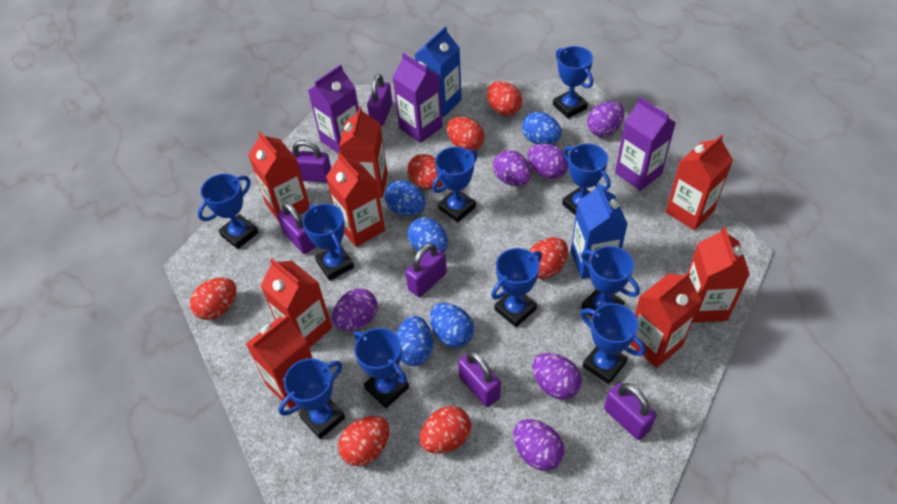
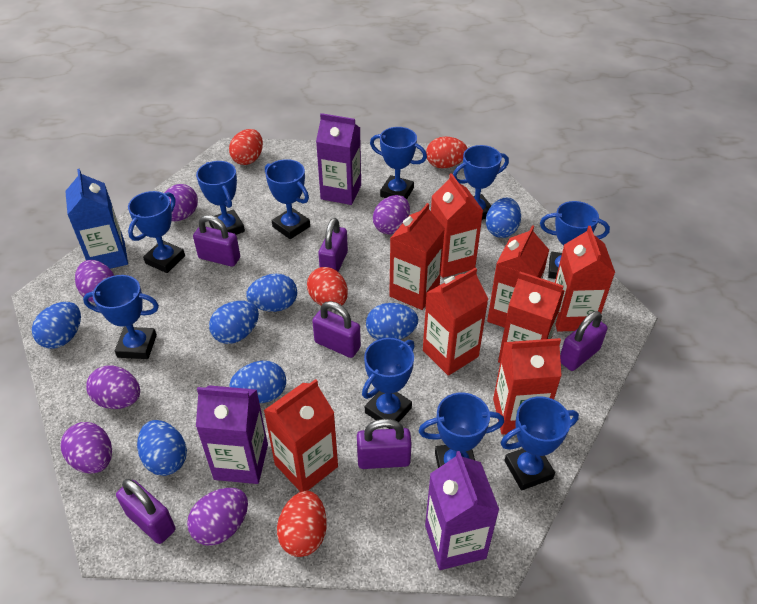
blue carton: [414,26,462,117] [571,183,628,279] = 2 -> [65,169,128,269] = 1
blue egg: [385,181,426,216] [396,316,433,366] [407,217,448,253] [430,303,474,348] [522,112,562,144] = 5 -> [32,302,81,349] [137,420,187,476] [209,301,259,344] [230,361,286,403] [246,274,297,312] [366,303,418,340] [486,198,521,238] = 7
red egg: [190,277,236,320] [338,416,389,466] [407,154,443,189] [420,406,471,454] [447,117,485,150] [487,81,522,116] [529,237,568,279] = 7 -> [229,129,263,165] [277,491,327,557] [307,267,348,306] [426,136,468,169] = 4

